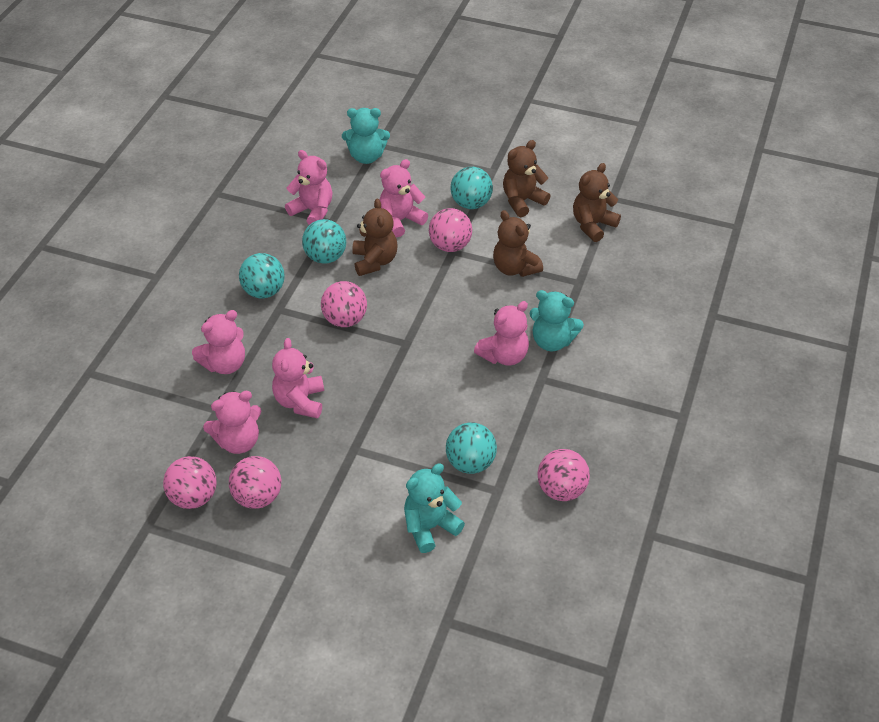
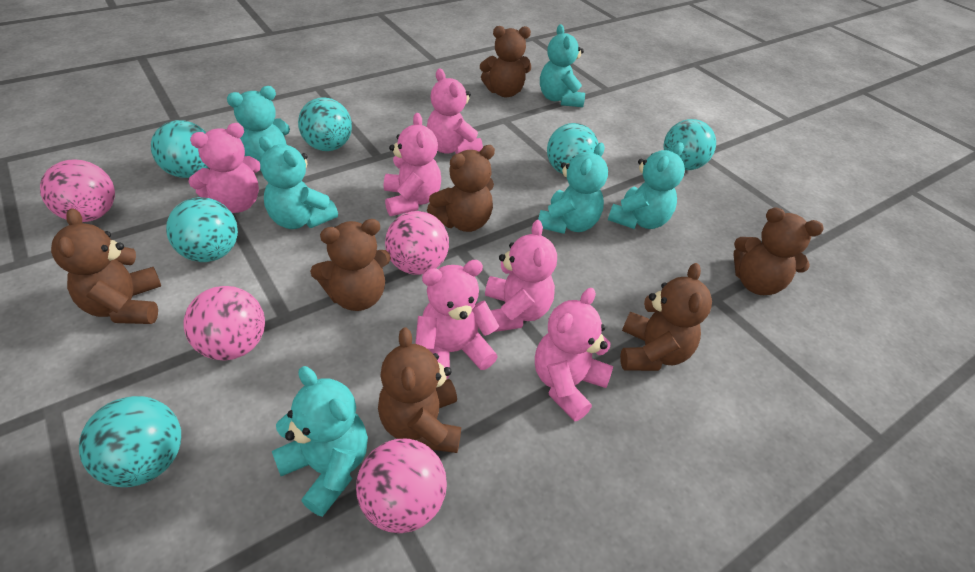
brown teddy bear: [352,199,397,276] [493,210,543,277] [503,140,550,217] [573,163,621,242] = 4 -> [51,208,161,324] [310,219,391,311] [378,327,461,453] [427,145,495,232] [480,26,531,97] [620,263,712,371] [734,207,824,295] = 7
pink ball: [163,456,217,509] [229,456,281,509] [321,281,367,327] [429,208,472,252] [537,449,590,501] = 5 -> [40,159,115,222] [183,286,265,361] [356,439,447,533] [385,211,449,275] = 4
turquoise ball: [239,253,285,298] [302,219,346,264] [446,423,497,474] [450,167,493,209] = 4 -> [79,396,181,487] [151,120,209,178] [166,197,238,262] [298,97,352,151] [547,123,599,174] [664,119,716,170] = 6
turquoise teddy bear: [342,108,390,164] [404,463,465,553] [529,290,584,351] = 3 -> [227,86,290,171] [259,136,338,229] [272,366,368,517] [538,143,608,234] [540,24,585,107] [608,142,685,229] = 6

